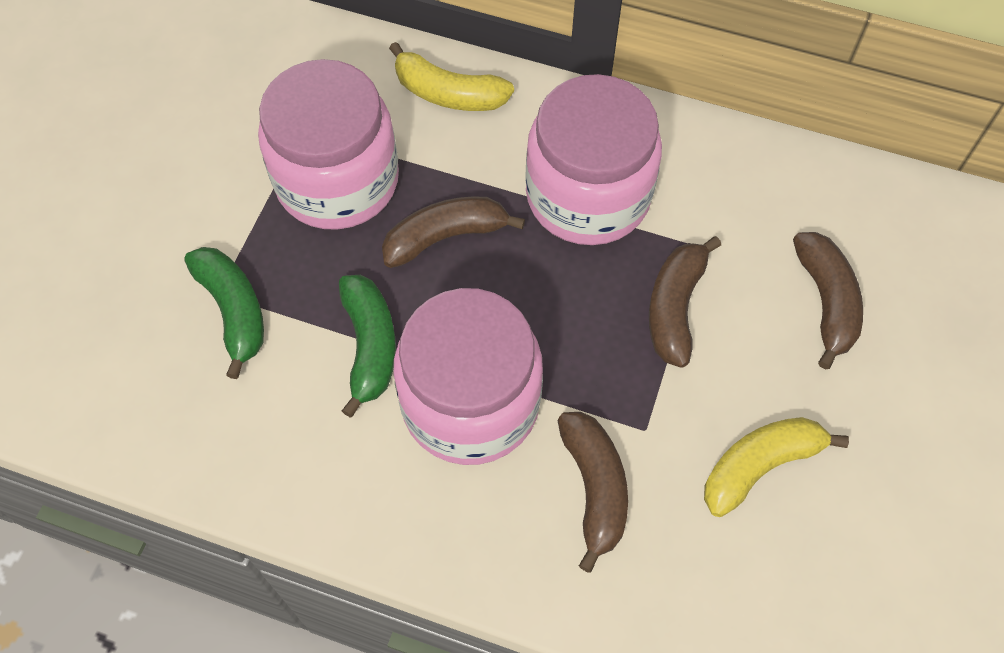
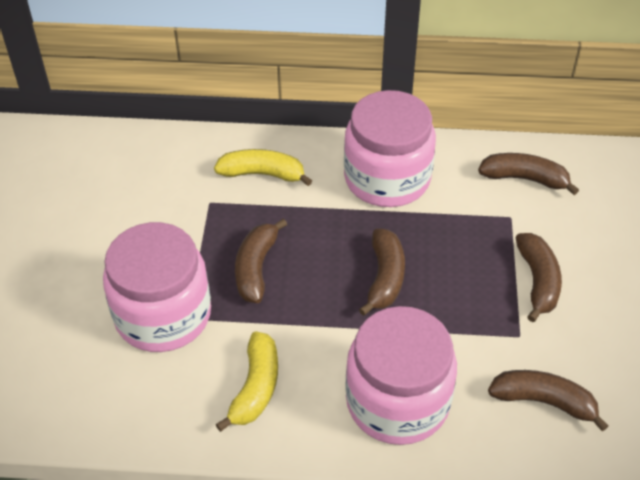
brown banana: [382,196,525,268] [557,412,628,573] [649,236,721,368] [793,232,863,370] = 4 -> [235,219,287,303] [359,229,405,316] [478,153,579,195] [488,370,608,432] [516,233,562,322] = 5
green banana: [184,247,264,379] [339,275,396,418] = 2 -> none = 0

